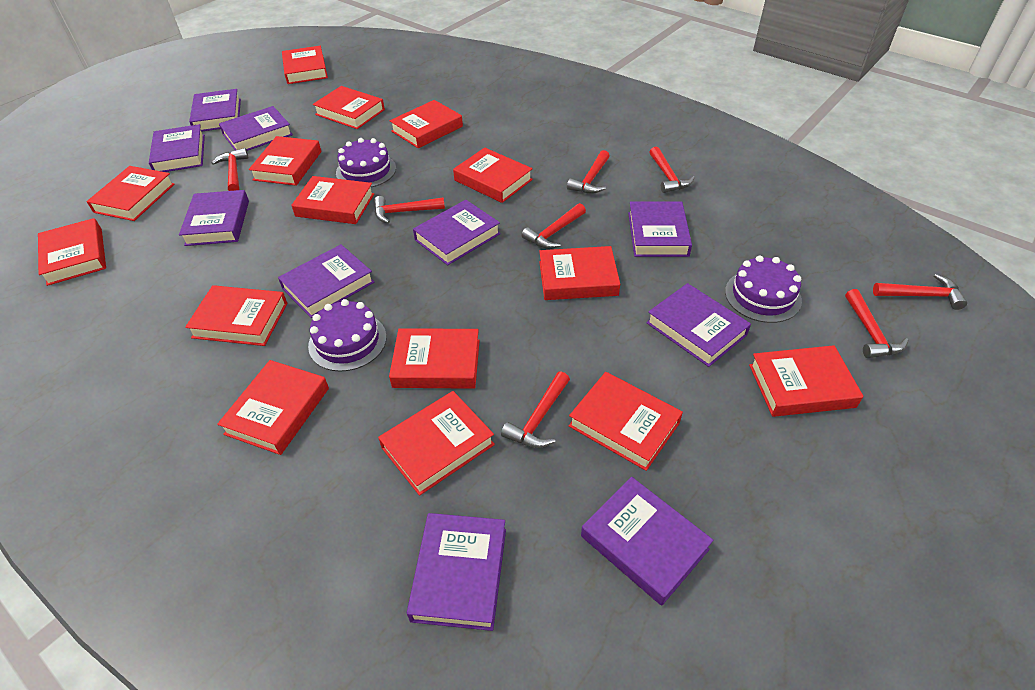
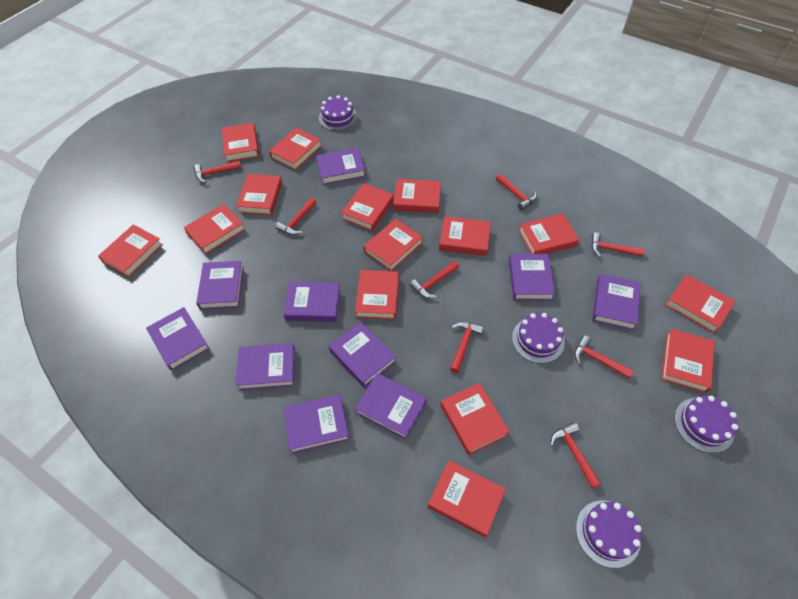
purple cake: [308,299,387,372] [336,138,396,188] [725,255,802,323] = 3 -> [319,95,357,131] [512,313,565,363] [576,501,642,568] [674,396,738,453] = 4

